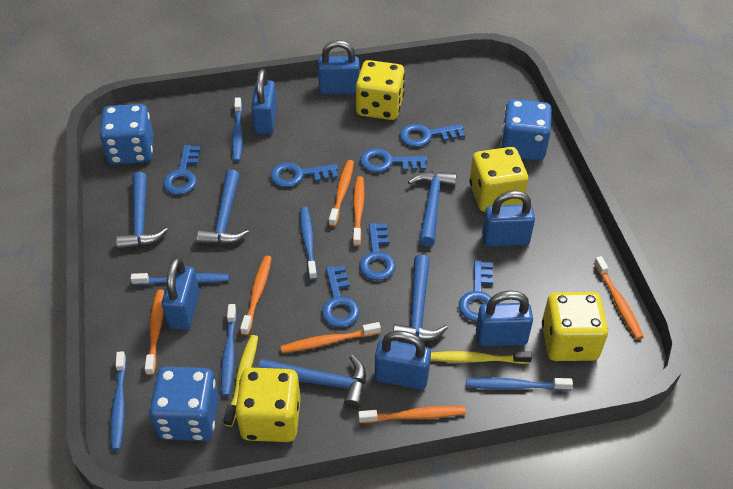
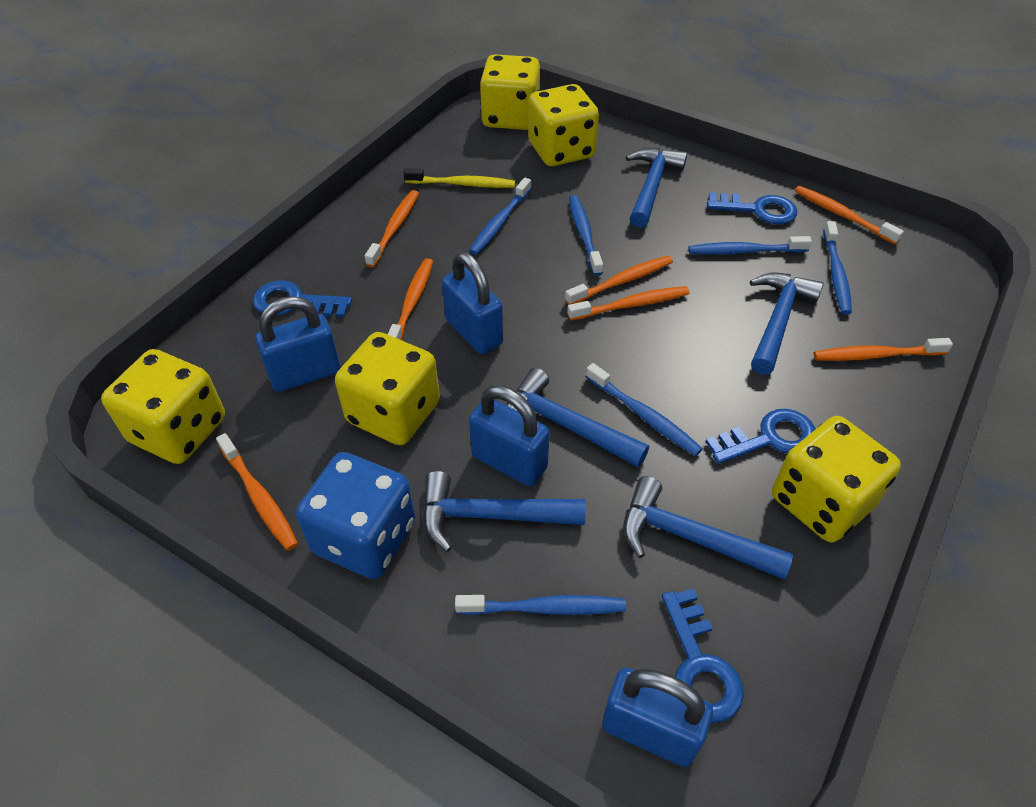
blue dice: [99,104,154,165] [149,367,219,441] [500,99,552,161] = 3 -> [296,452,416,579] = 1
blue key: [163,145,201,195] [270,162,338,187] [322,265,359,328] [359,223,396,281] [360,148,427,173] [400,124,465,147] [459,260,493,322] = 7 -> [253,280,352,317] [662,588,744,723] [705,409,816,464] [707,192,797,224] = 4
blue padlock: [162,257,200,330] [251,69,277,134] [318,40,360,94] [375,331,431,390] [476,291,533,346] [482,190,535,246] = 6 -> [255,296,340,392] [442,252,503,354] [469,385,550,486] [602,668,713,767] = 4
yellow dice: [235,367,301,442] [356,60,405,120] [469,147,528,212] [542,292,608,361] = 4 -> [101,349,225,464] [335,332,440,445] [480,54,540,130] [528,84,599,166] [772,416,901,543] = 5
yellow toothbrush: [224,335,258,427] [430,351,532,364] = 2 -> [403,168,515,188] = 1

